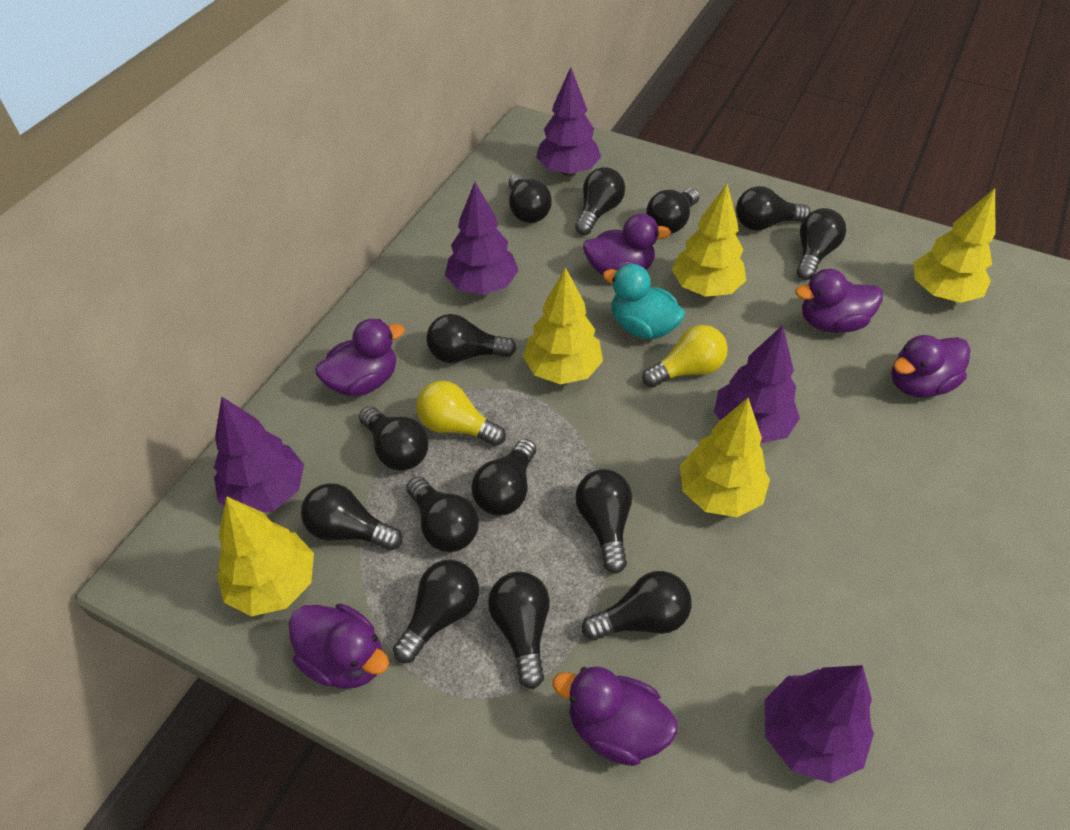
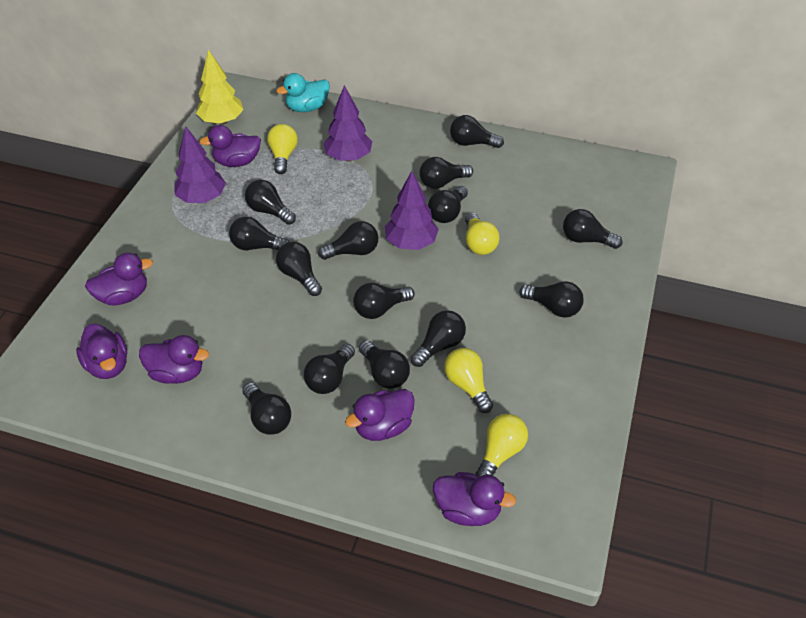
purple tree: [214,397,304,513] [445,182,519,295] [536,67,601,176] [714,325,800,444] [765,665,874,783] = 5 -> [174,126,226,203] [323,85,372,161] [385,171,439,250] = 3
yellow light bulb: [416,381,506,446] [642,325,728,388] = 2 -> [267,124,298,174] [444,348,493,413] [465,213,499,255] [475,414,528,477] = 4
yellow tree: [217,496,314,616] [523,267,603,385] [672,184,746,297] [680,398,770,517] [914,188,995,303] = 5 -> [196,49,244,125] = 1

